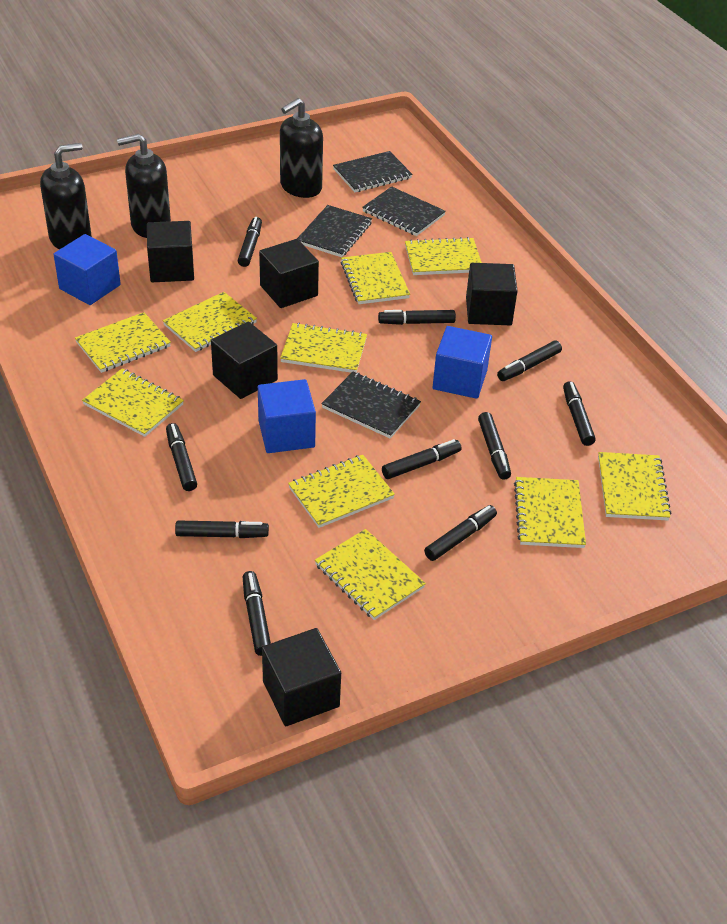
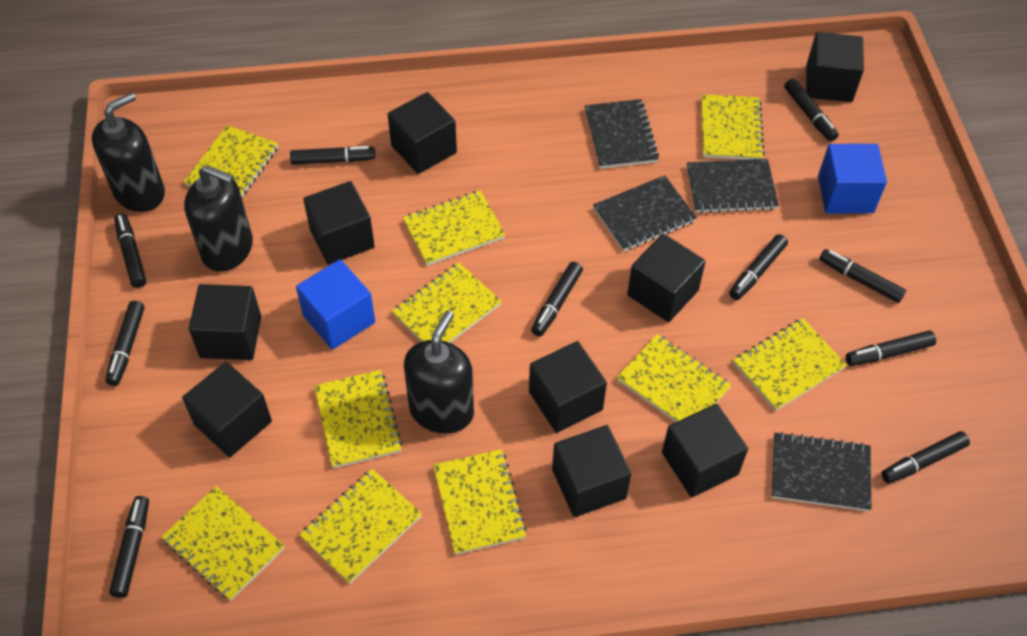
black cube: [147,221,194,282] [211,322,278,399] [259,239,319,308] [262,628,341,726] [466,263,517,325] = 5 -> [182,362,272,457] [189,284,261,360] [303,181,375,265] [388,92,457,174] [529,341,607,433] [552,425,631,517] [627,233,706,322] [662,404,748,497] [806,32,864,102] = 9
blue cube: [53,234,121,305] [258,379,316,453] [433,326,492,399] = 3 -> [296,259,375,350] [818,144,887,214] = 2

